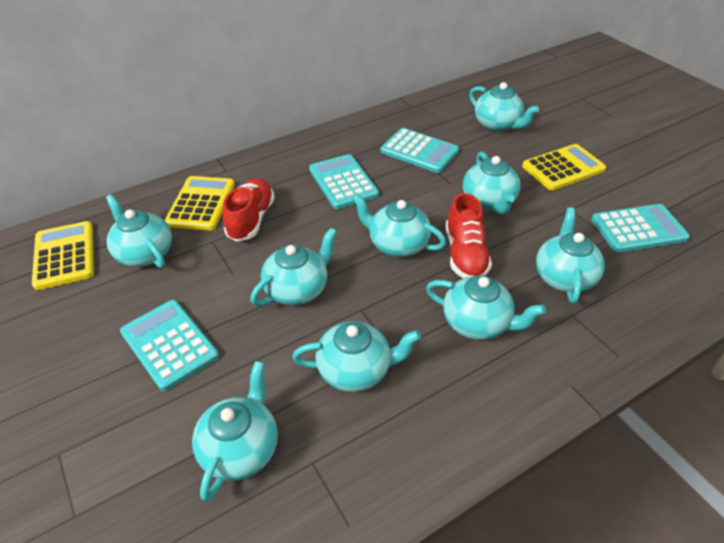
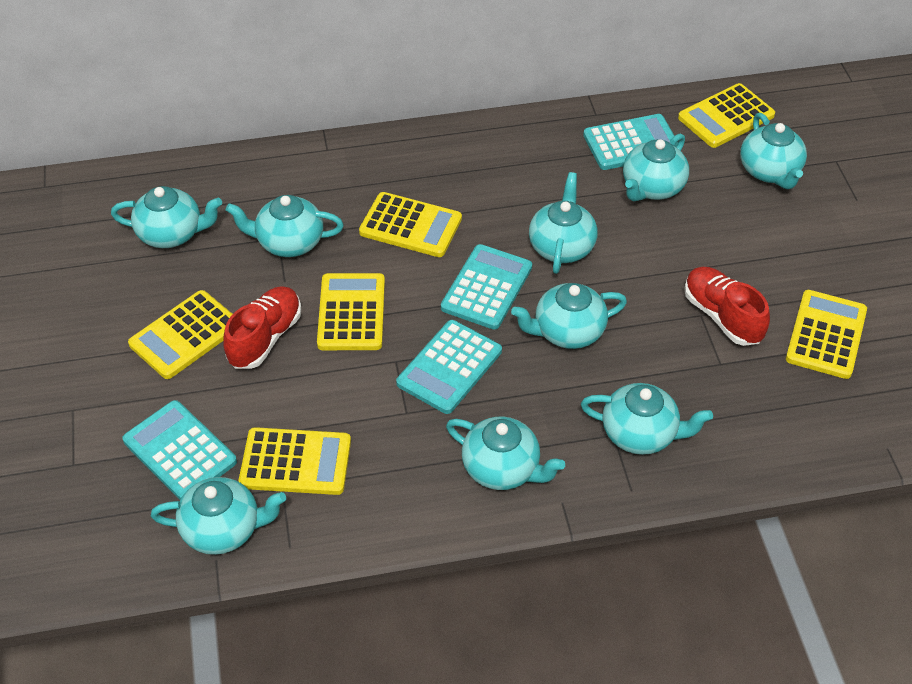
yellow calculator: [32,221,94,290] [165,176,235,230] [522,144,606,190] = 3 -> [128,290,232,379] [239,427,351,495] [317,273,385,350] [359,192,462,257] [678,83,775,148] [786,290,867,379] = 6

